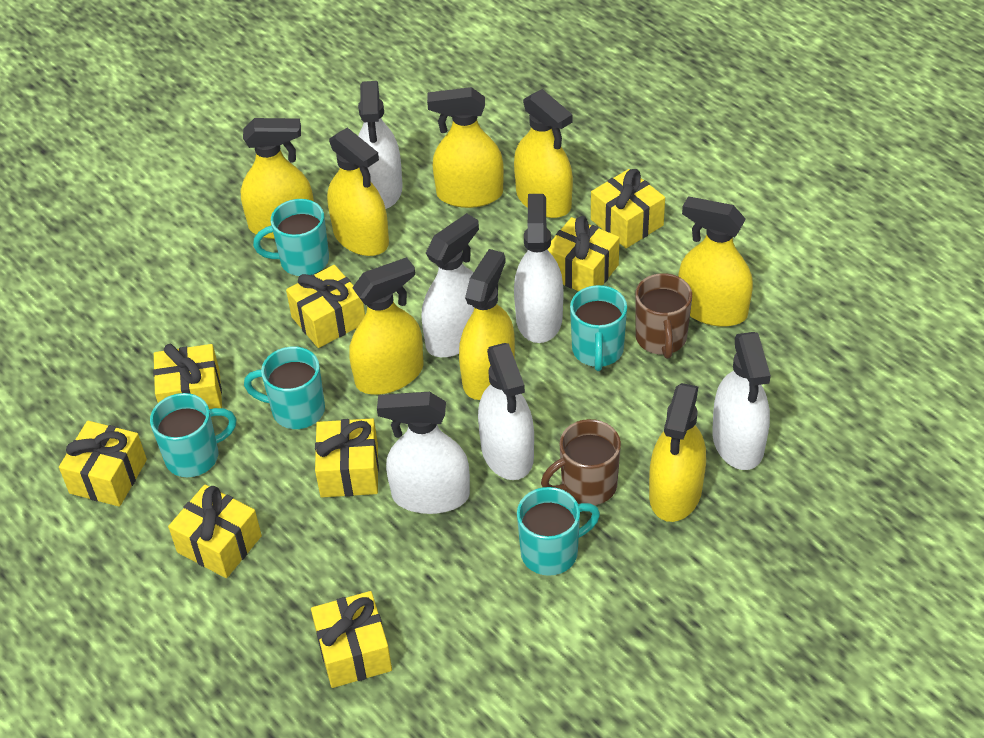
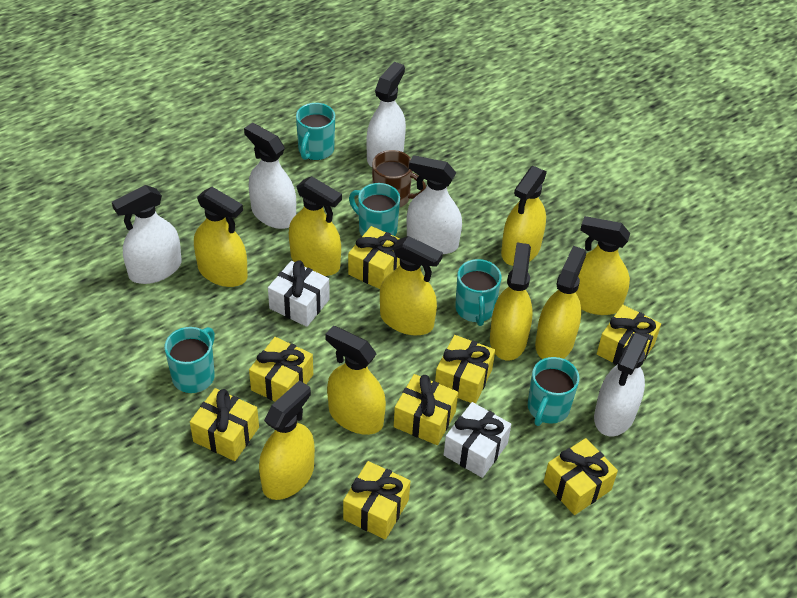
brown mug: [541,419,621,505] [635,273,692,359] = 2 -> [372,150,426,208] = 1
white gift: none = 0 -> [268,261,330,327] [444,402,511,478] = 2
white spray bottle: [358,81,403,209] [377,392,470,514] [422,213,479,357] [478,343,534,480] [514,194,563,343] [712,332,771,470] = 6 -> [112,185,182,284] [244,123,296,229] [366,62,406,167] [407,155,462,254] [594,332,649,436] = 5
yellow spray bottle: [240,118,314,239] [327,127,389,256] [349,257,423,395] [427,87,504,208] [459,249,515,400] [514,89,573,218] [649,383,706,522] [678,196,753,327] = 8 -> [194,187,248,287] [259,380,315,500] [289,176,342,276] [325,326,386,435] [380,236,443,335] [490,242,533,361] [501,166,547,266] [535,246,586,359] [575,216,630,315] = 9

